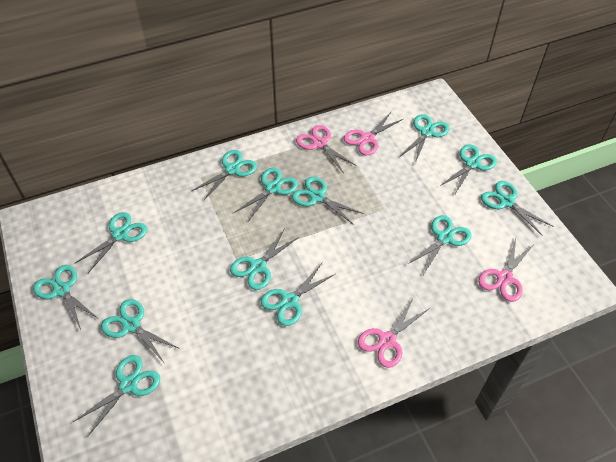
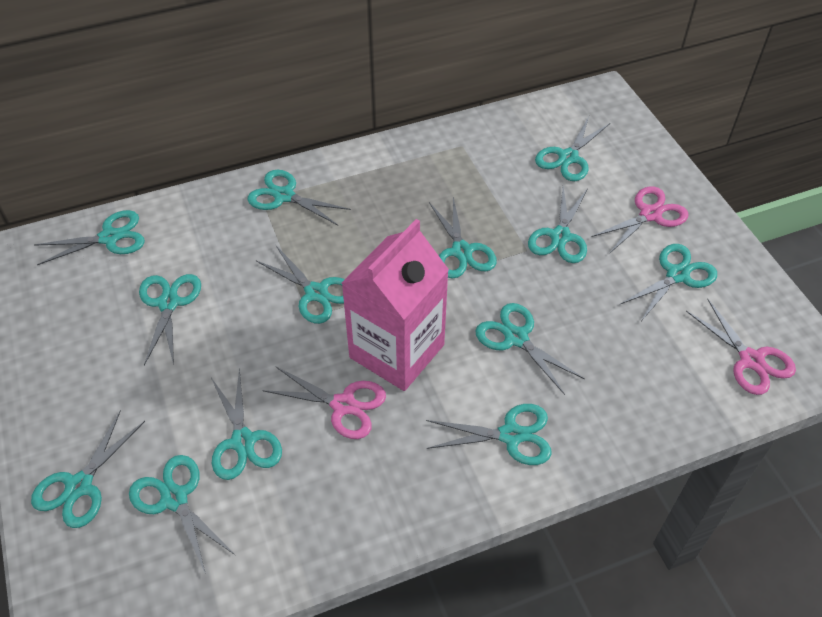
pink carton: none = 0 -> [341,219,449,391] = 1
pink scissors: [296,125,357,172] [344,112,403,155] [358,299,430,368] [478,238,533,302] = 4 -> [262,366,386,439] [591,186,688,254] [686,298,796,395] = 3

